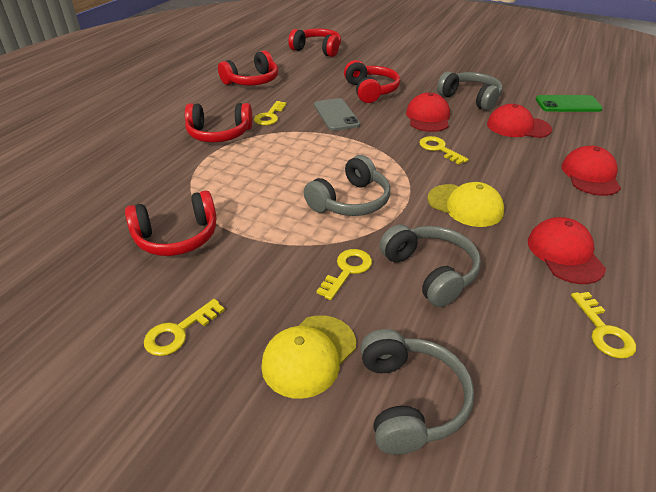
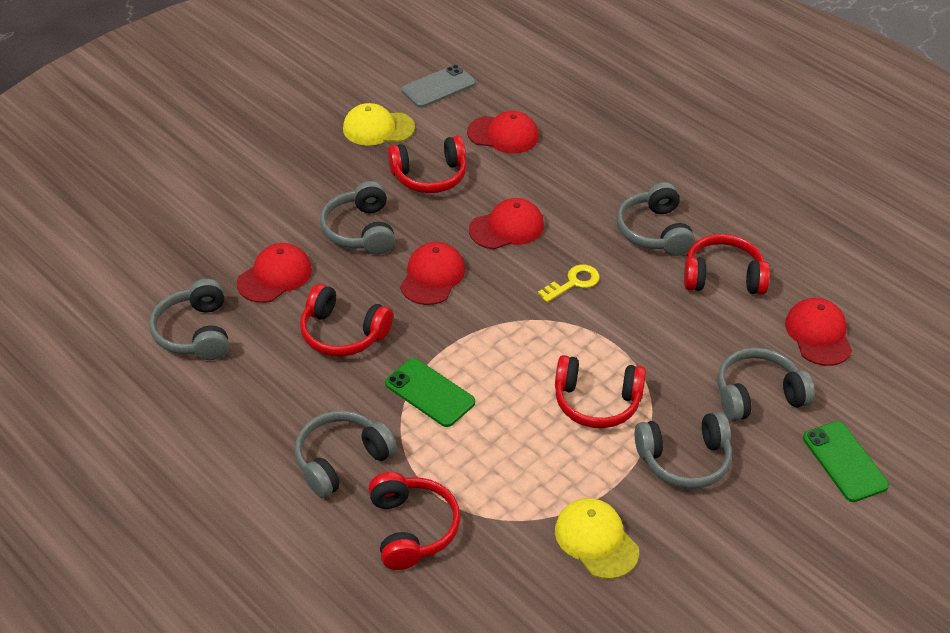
green phone: [536,95,603,112] = 1 -> [385,358,475,427] [803,421,889,502] = 2
grey headphones: [304,155,390,216] [360,329,474,455] [379,225,481,307] [437,71,503,111] = 4 -> [149,279,229,360] [295,411,397,498] [320,181,395,255] [617,182,695,256] [635,412,732,489] [718,348,815,421] = 6
red cap: [406,93,450,132] [487,104,552,138] [528,217,606,284] [561,146,621,196] = 4 -> [237,243,312,303] [400,242,465,305] [467,111,539,154] [469,198,544,249] [785,298,852,366] = 5
yellow key: [144,299,225,356] [254,101,287,125] [316,249,372,300] [419,136,469,165] [571,292,636,359] = 5 -> [538,265,600,302] = 1

